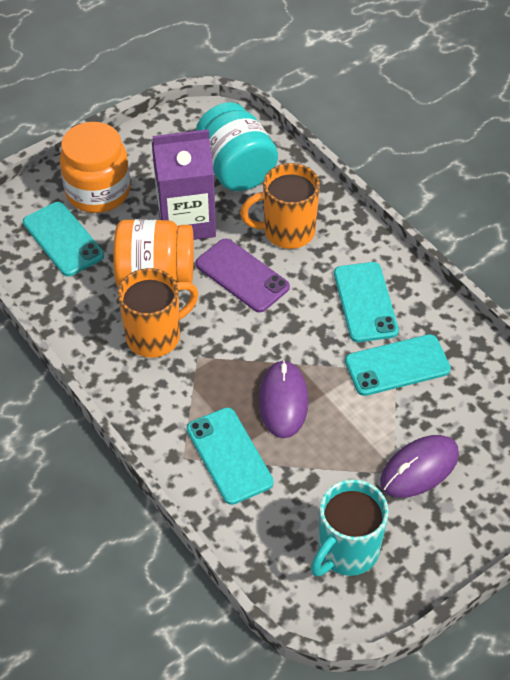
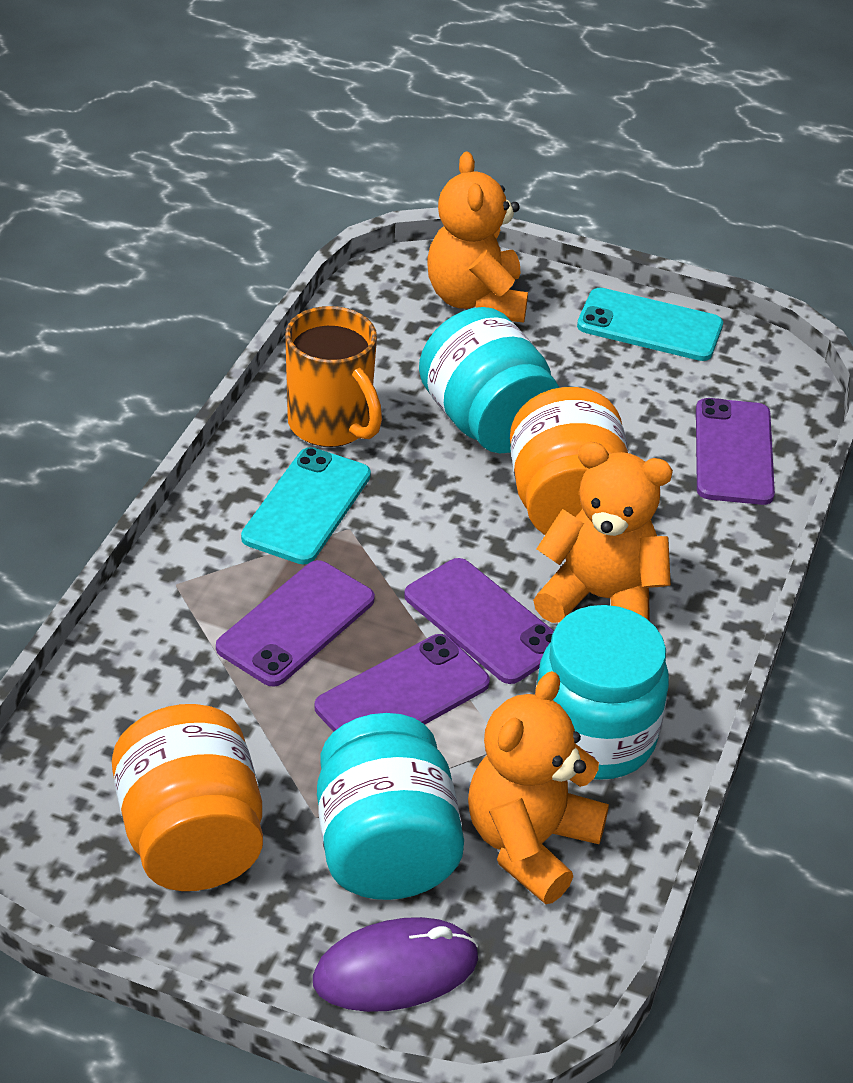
orange mug: [118,268,199,358] [240,163,320,249] = 2 -> [285,306,382,447] = 1
orange teddy bear: none = 0 -> [428,152,528,323] [468,671,609,904] [533,442,673,623] = 3
purple carton: [152,129,216,240] = 1 -> none = 0
purple mouse: [259,360,309,438] [380,435,459,498] = 2 -> [313,917,479,1012] = 1
purple phone: [195,238,290,312] = 1 -> [216,560,375,687] [315,634,490,732] [404,558,554,684] [696,398,775,505] = 4
turquoise jar: [195,102,278,191] = 1 -> [317,713,464,900] [419,307,560,453] [536,605,669,780] = 3
turquoise mug: [311,479,389,576] = 1 -> none = 0
turquoise phone: [23,202,104,276] [187,407,274,505] [334,262,399,342] [345,334,451,396] = 4 -> [241,447,371,564] [577,288,723,361] = 2

